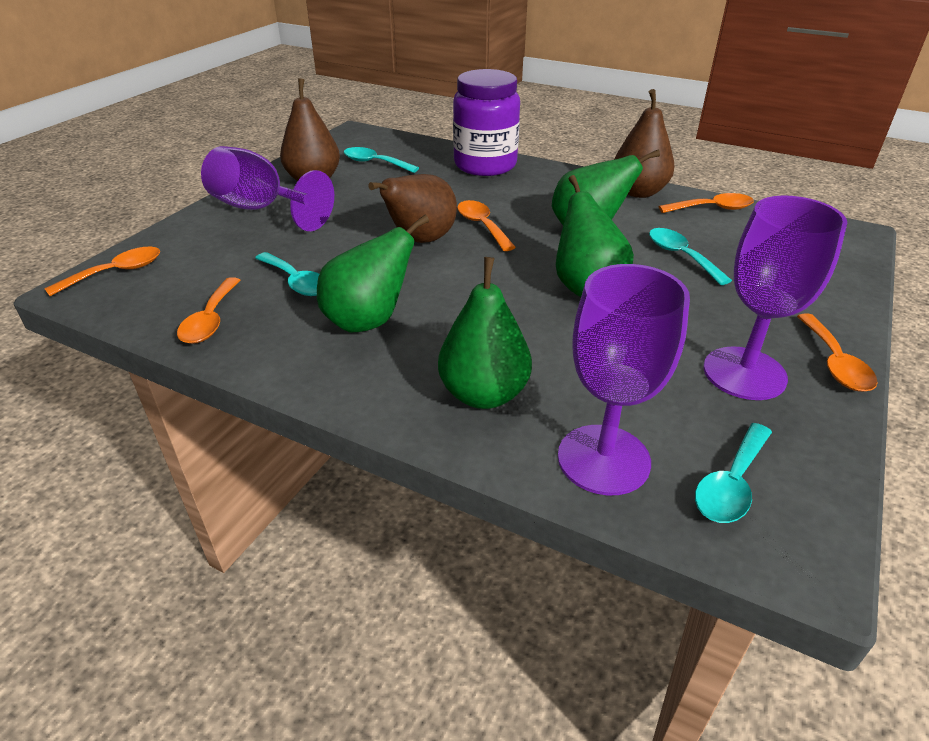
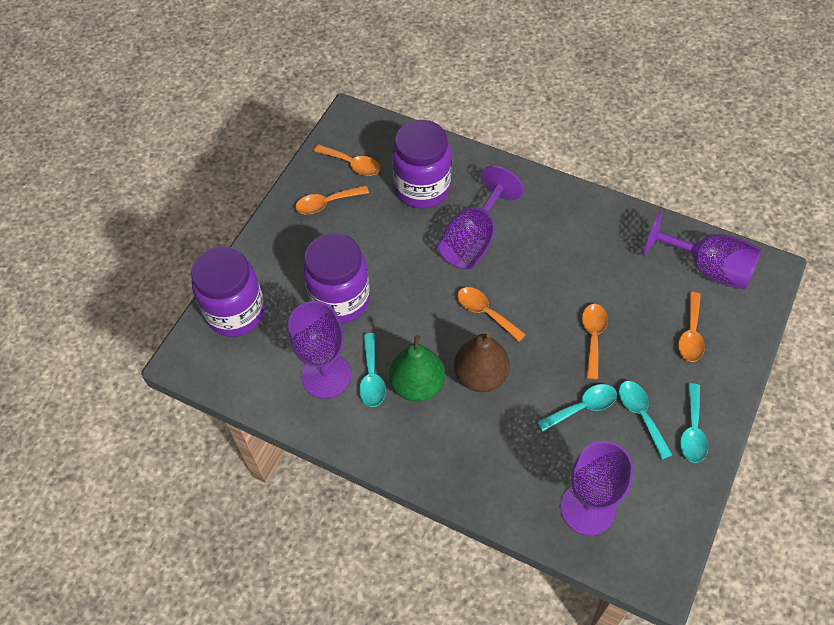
brown pear: [280,78,340,181] [368,174,457,243] [614,89,675,198] = 3 -> [454,332,510,392] = 1
green pear: [317,215,429,332] [438,257,532,409] [552,150,660,225] [556,175,634,297] = 4 -> [389,335,445,402] = 1
purple goblet: [201,146,334,231] [558,264,690,495] [703,195,847,400] = 3 -> [288,301,351,399] [437,166,524,270] [561,441,634,536] [642,211,762,290] = 4
purple jar: [453,69,520,176] = 1 -> [191,246,265,337] [303,233,370,323] [392,120,451,209] = 3

